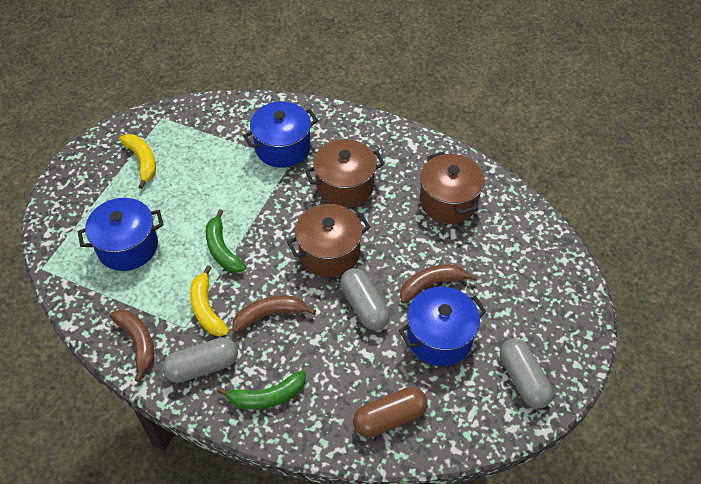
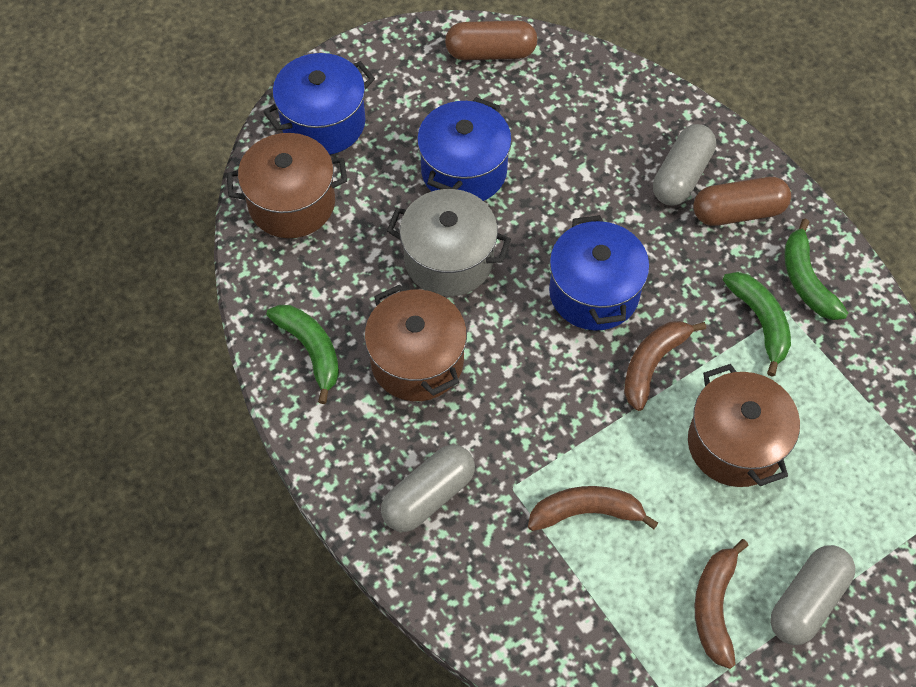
brown capsule: [353,387,428,438] = 1 -> [445,20,537,60] [693,177,791,226] = 2
green banana: [206,209,246,273] [217,370,306,410] = 2 -> [266,305,339,404] [723,272,791,377] [784,219,848,320] = 3
grey pot: none = 0 -> [387,189,511,297] = 1
yellow banana: [120,134,156,189] [190,265,229,336] = 2 -> none = 0

